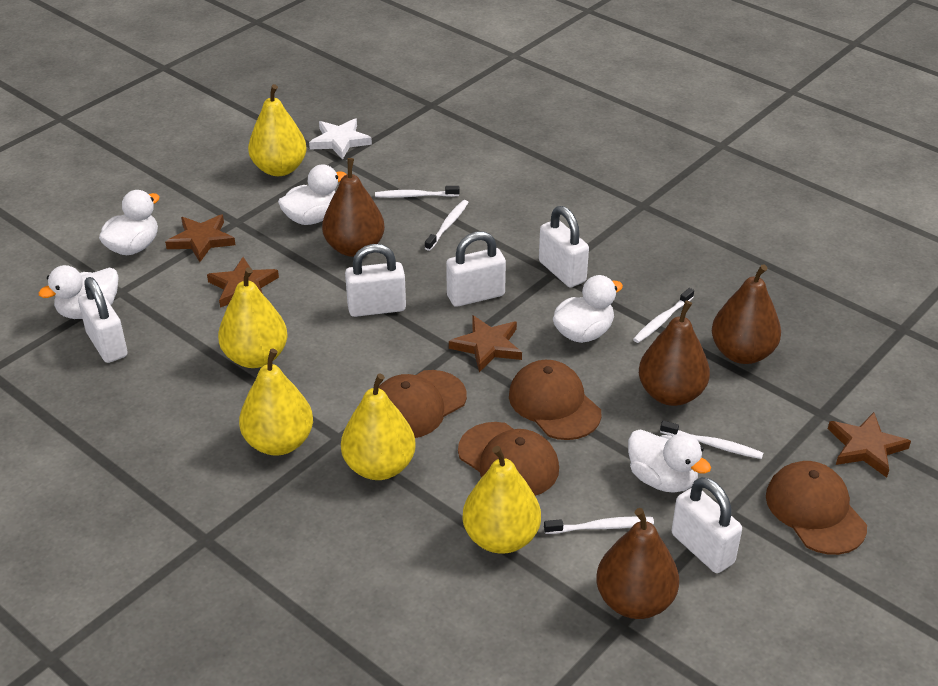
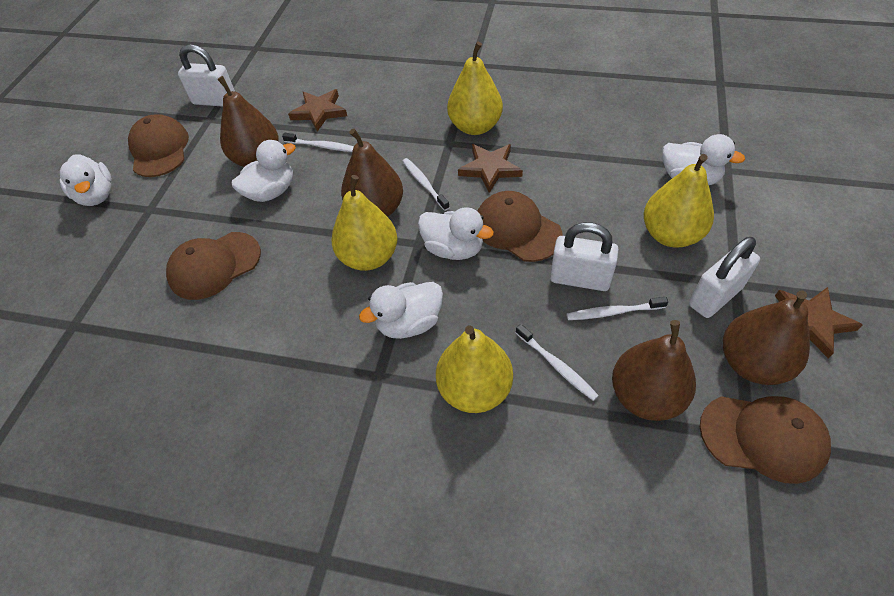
brown star: [165,215,235,262] [207,257,279,308] [449,315,522,372] [828,412,911,478] = 4 -> [288,89,347,132] [458,144,523,193] [775,287,863,359] = 3
white padlock: [78,277,128,363] [345,244,406,317] [446,231,506,307] [539,206,589,287] [671,477,742,573] = 5 -> [178,44,235,107] [550,222,619,291] [689,237,760,318] = 3
white star: [309,118,372,160] = 1 -> none = 0
white toothbrush: [375,186,459,198] [425,200,469,251] [544,516,654,534] [633,288,694,343] [660,420,763,459] = 5 -> [282,133,354,152] [403,158,450,211] [516,324,599,401] [566,297,668,320] = 4
yellow pear: [218,267,288,368] [239,349,313,456] [248,84,307,176] [341,373,416,480] [462,446,541,554] = 5 -> [331,175,398,271] [436,325,513,413] [447,41,503,135] [644,154,714,247] = 4

